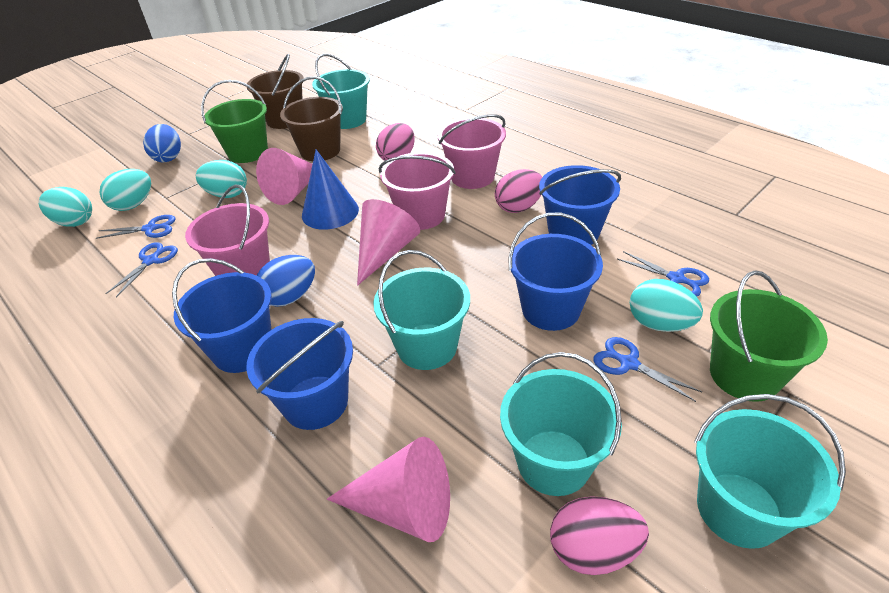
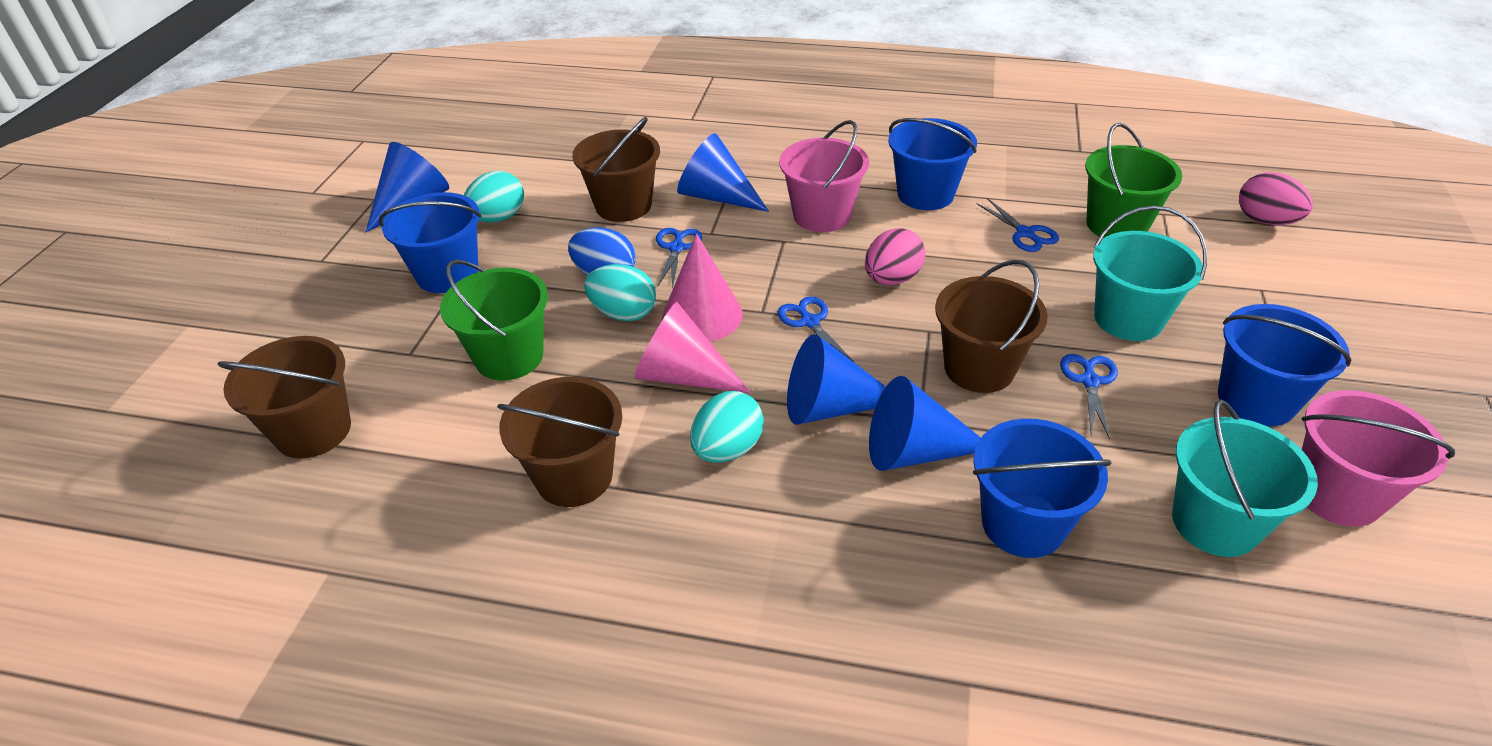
blue cone: [302,149,359,230] = 1 -> [366,142,449,232] [677,133,769,212] [787,334,886,425] [869,376,981,471] = 4
blue egg: [143,124,181,162] [257,255,315,307] = 2 -> [568,227,635,276] = 1
brown bucket: [247,54,304,129] [280,76,343,161] = 2 -> [217,336,351,459] [497,377,622,507] [572,117,660,222] [935,260,1048,393] = 4
pink bucket: [185,185,270,276] [379,152,456,230] [438,114,506,189] = 3 -> [779,120,869,232] [1301,390,1455,527] = 2
pink cone: [256,148,312,205] [327,437,450,542] [357,199,420,286] = 3 -> [634,302,751,393] [662,234,743,341] = 2
pink egg: [376,123,415,161] [495,169,542,213] [550,496,649,575] = 3 -> [865,228,925,285] [1239,172,1313,225] = 2
turquoise bucket: [312,54,370,129] [373,250,470,370] [500,352,622,496] [694,394,846,549] = 4 -> [1093,206,1207,341] [1172,400,1318,557] = 2
turquoise egg: [39,187,92,227] [99,169,151,211] [196,160,247,198] [630,279,703,332] = 4 -> [464,171,524,222] [584,264,656,321] [690,391,764,463] = 3

